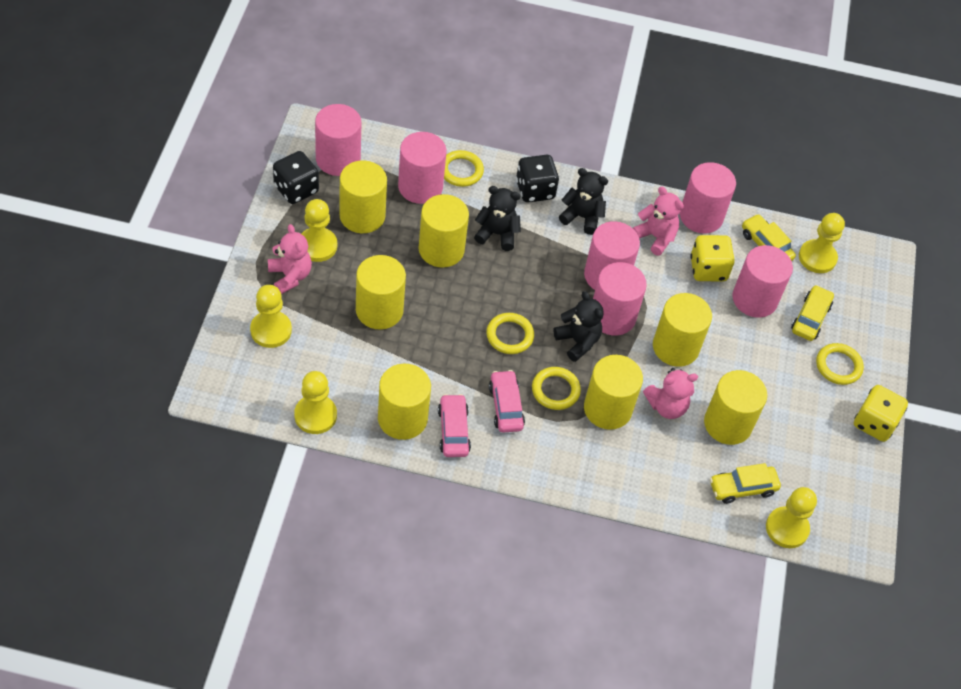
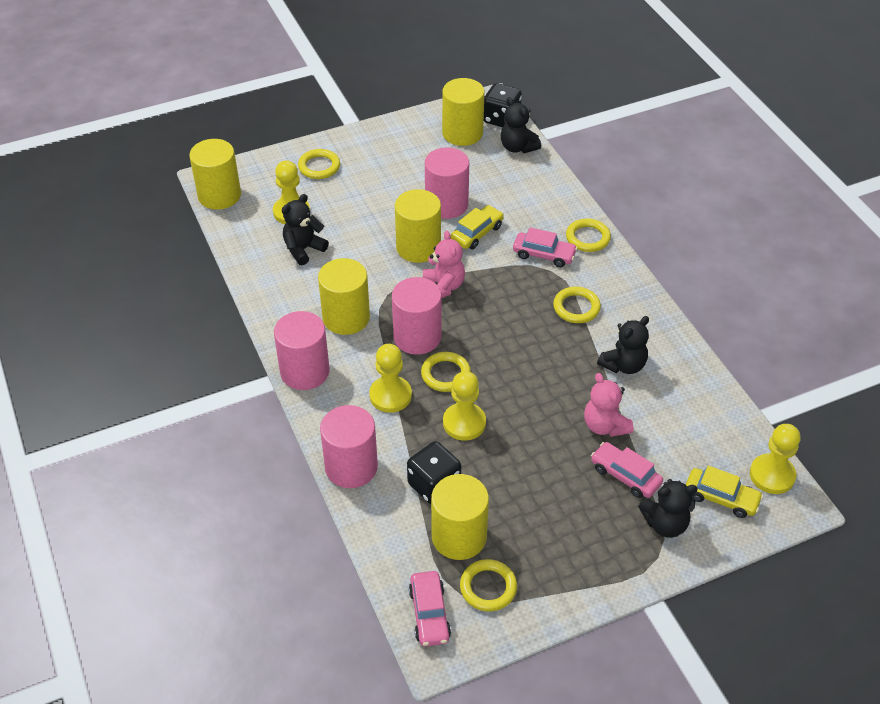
black teddy bear: [474,186,521,251] [554,291,603,362] [559,168,608,235] = 3 -> [282,194,329,265] [501,97,541,153] [597,316,649,374] [638,479,698,538] = 4
pink car: [438,394,471,457] [489,370,525,433] = 2 -> [409,571,451,647] [513,227,578,267] [591,442,663,498] = 3
pink cylinder: [315,104,362,176] [398,132,447,204] [584,221,640,290] [593,262,647,336] [680,162,736,234] [732,245,793,318] = 6 -> [274,311,330,390] [320,405,378,488] [392,277,442,355] [425,147,469,219] = 4
pink teddy bear: [268,224,312,294] [633,187,684,256] [643,368,698,419] = 3 -> [423,231,465,298] [584,373,634,437] = 2
yellow car: [710,463,781,504] [742,214,796,261] [791,285,834,341] = 3 -> [451,205,504,249] [686,466,763,518] = 2
yellow cylinder: [339,161,387,233] [356,255,406,330] [378,364,431,440] [418,194,469,268] [584,355,643,430] [653,293,712,367] [704,370,767,445] = 7 -> [189,139,241,210] [318,258,370,335] [395,189,441,263] [431,474,489,560] [442,78,485,146] = 5
yellow dice: [690,235,735,281] [854,385,908,442] = 2 -> none = 0
yellow pawn: [250,285,292,348] [294,371,337,434] [301,199,337,262] [766,487,817,548] [799,213,845,273] = 5 -> [273,160,310,224] [369,344,412,413] [443,371,486,441] [750,424,801,494] = 4
yellow ring: [444,150,484,187] [486,313,534,354] [532,367,581,410] [816,343,864,385] = 4 -> [298,149,340,179] [421,352,471,392] [460,559,517,611] [553,287,601,323] [566,218,611,252] = 5

